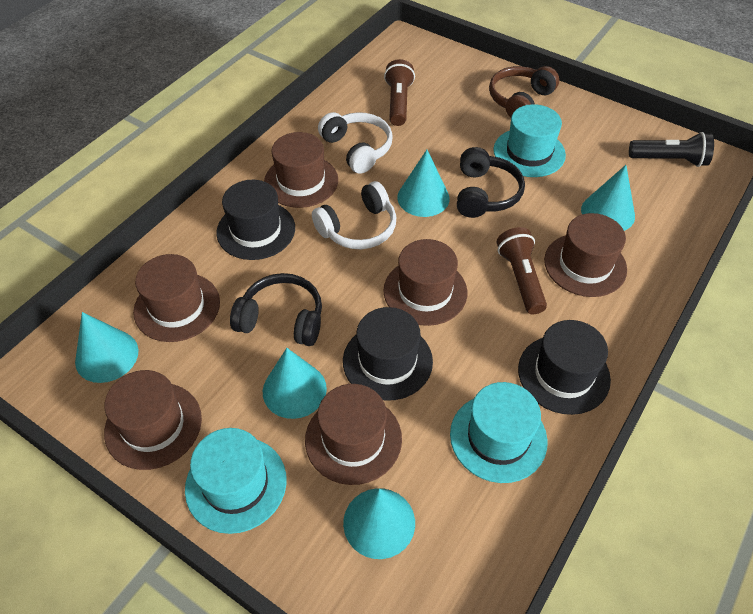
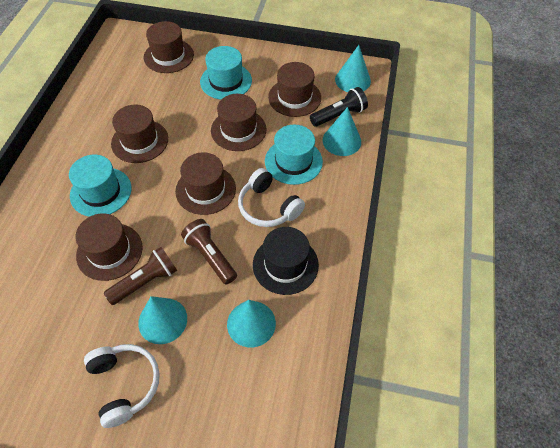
black hat: [216,180,295,260] [343,307,433,401] [518,320,611,415] = 3 -> [253,227,319,295] = 1
black headphones: [230,273,322,346] [457,147,525,218] = 2 -> none = 0
brown headphones: [489,66,559,118] = 1 -> none = 0
turquoise cone: [75,312,139,383] [263,348,327,419] [343,488,415,559] [397,150,450,217] [581,165,635,231] = 5 -> [138,296,187,344] [227,300,276,347] [322,107,361,156] [335,45,371,92] = 4

